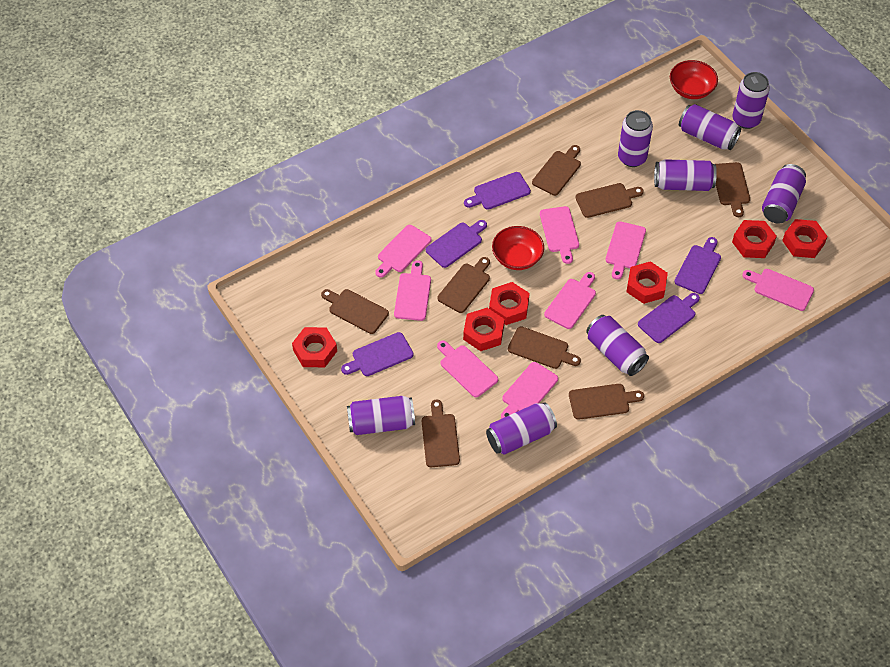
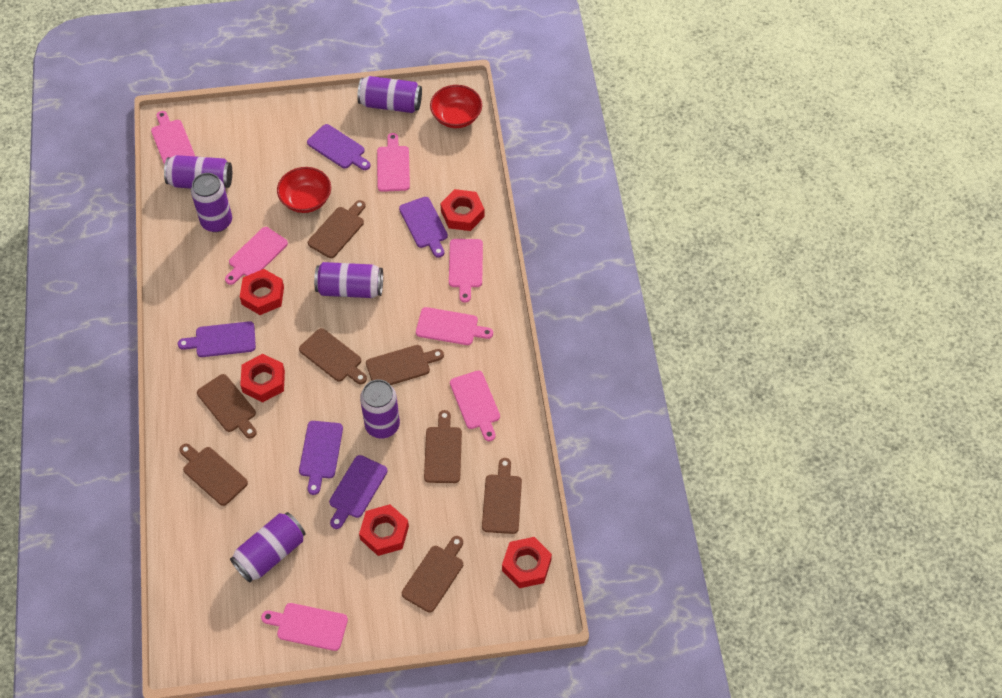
pink cutting board: [375,225,432,278] [394,260,431,321] [437,341,498,397] [501,362,558,419] [540,206,579,264] [544,272,596,329] [605,221,646,279] [742,269,814,311] = 8 -> [151,111,195,165] [225,227,288,285] [261,603,348,651] [377,133,410,192] [416,307,493,345] [449,239,483,303] [450,370,500,441] = 7
purple can: [347,396,415,435] [486,402,557,455] [586,315,649,376] [618,110,653,167] [654,159,717,191] [679,104,741,150] [732,72,770,129] [762,164,806,224] = 8 -> [164,155,232,189] [191,173,232,232] [230,512,306,582] [314,262,383,298] [357,76,422,113] [360,380,400,438] = 6
red nut: [292,327,337,367] [463,308,505,351] [489,282,530,325] [627,261,668,304] [732,220,777,258] [782,219,828,258] = 6 -> [240,269,284,315] [240,354,285,402] [359,504,409,556] [440,189,485,231] [502,537,552,588] = 5

